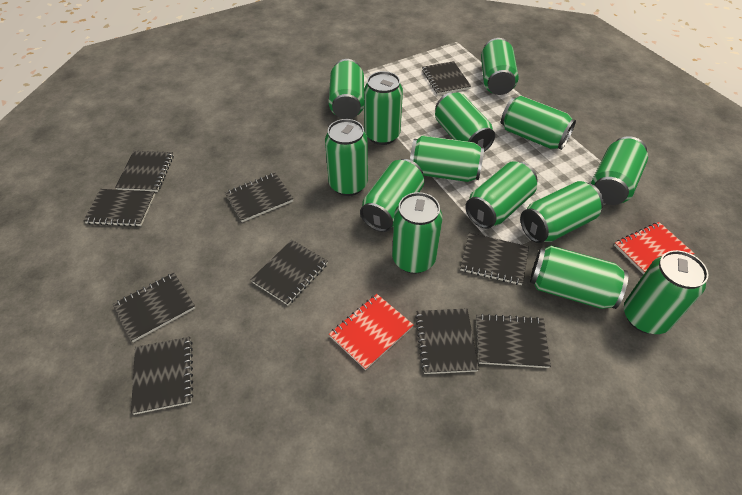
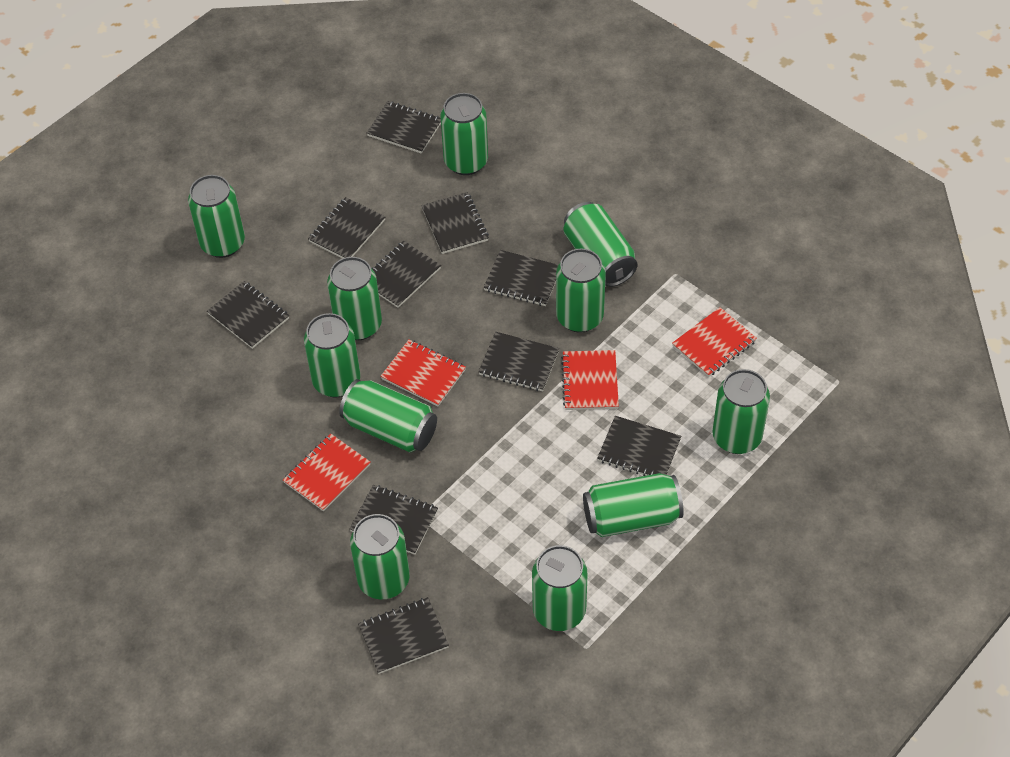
green can: [325,119,368,196] [329,59,364,119] [360,159,424,232] [364,71,403,145] [392,192,443,274] [410,136,484,182] [435,92,495,152] [465,161,538,229] [481,38,519,95] [501,96,576,150] [520,181,603,243] [530,246,629,309] [591,136,648,205] [624,250,708,334] = 14 -> [188,175,245,258] [304,313,360,397] [327,257,382,340] [339,379,437,452] [350,514,410,599] [441,93,488,175] [532,545,588,631] [556,248,606,333] [564,202,638,287] [583,473,684,537] [712,369,770,454] = 11
red notebook: [329,294,414,370] [614,222,695,274] = 2 -> [283,433,370,511] [381,340,466,406] [561,350,619,410] [672,307,757,377] = 4

